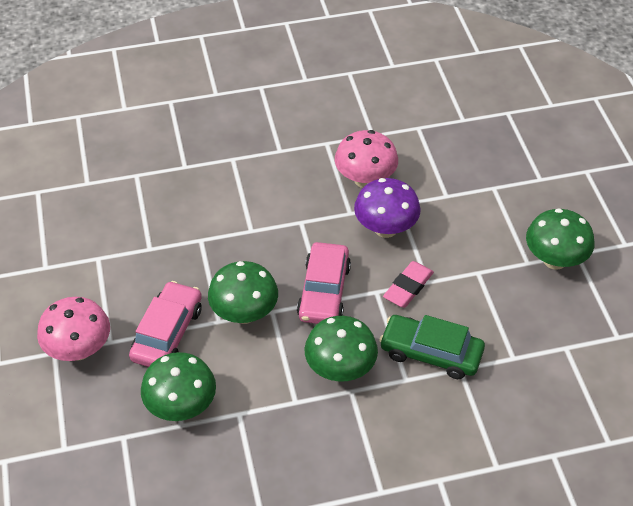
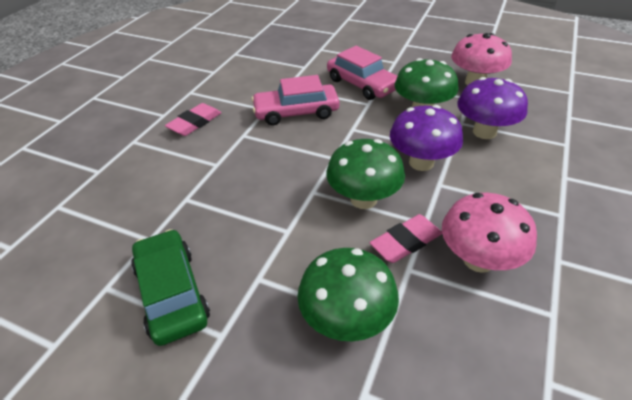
green mushroom: [141,352,216,421] [208,261,278,324] [305,316,378,382] [526,208,594,270] = 4 -> [297,248,399,341] [326,139,405,209] [395,58,459,107] = 3
pink eraser: [383,261,434,308] = 1 -> [165,103,221,136] [370,214,442,263] = 2
purple mushroom: [354,178,421,238] = 1 -> [390,105,463,171] [457,77,528,139] = 2

